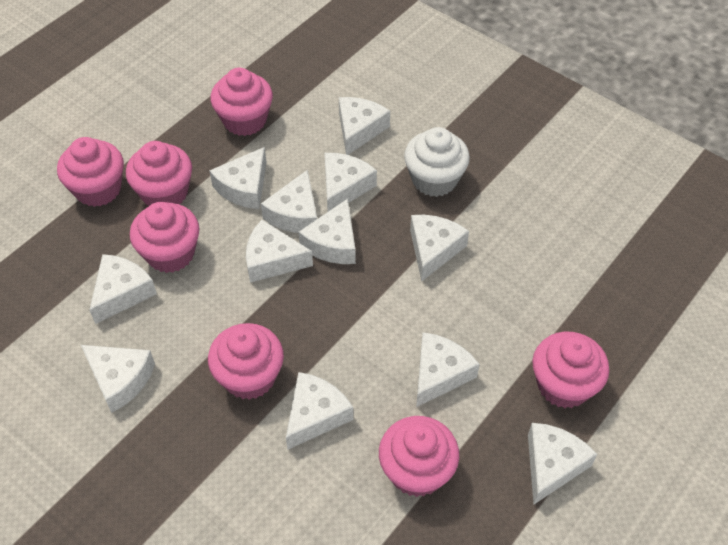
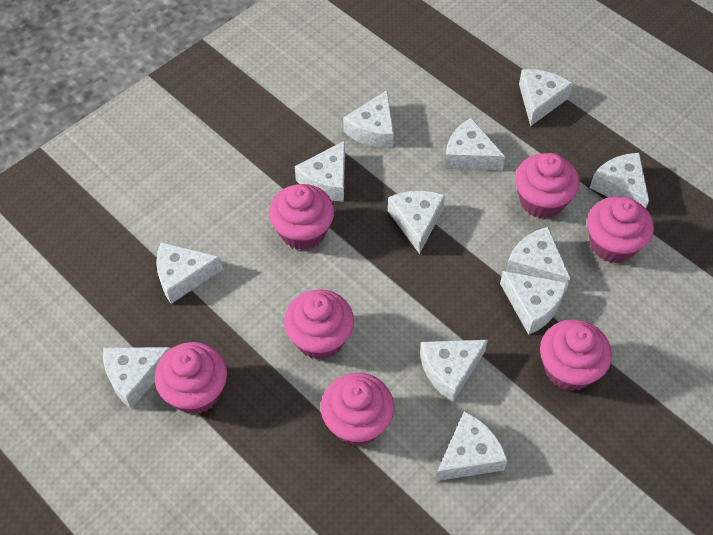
white cupcake: [404,127,470,197] = 1 -> none = 0

